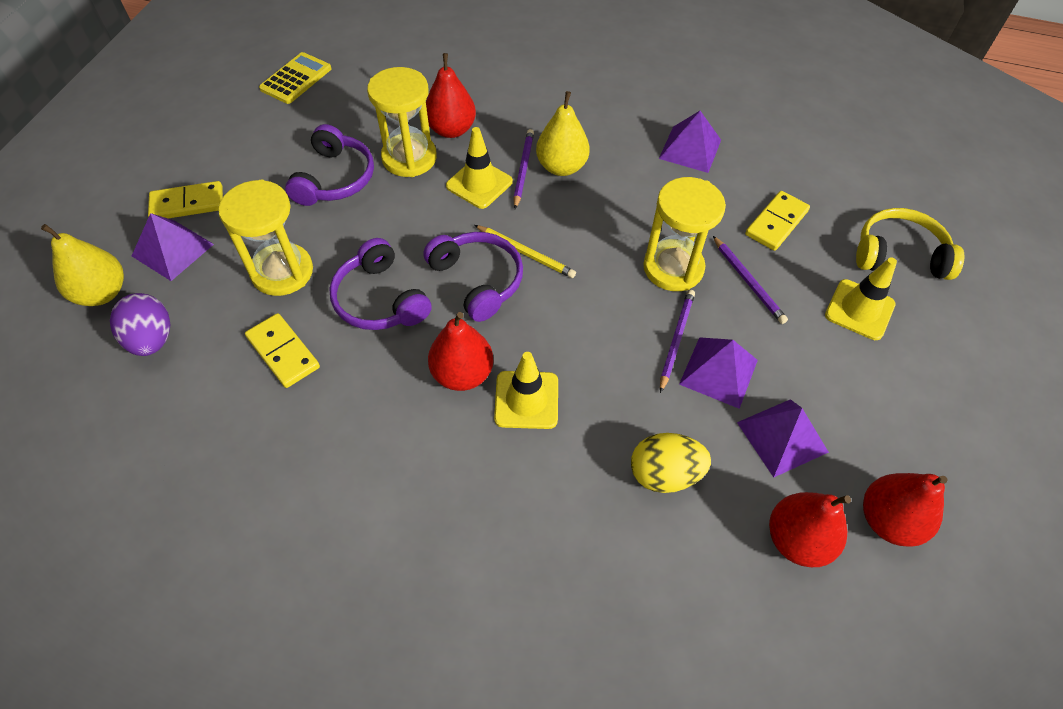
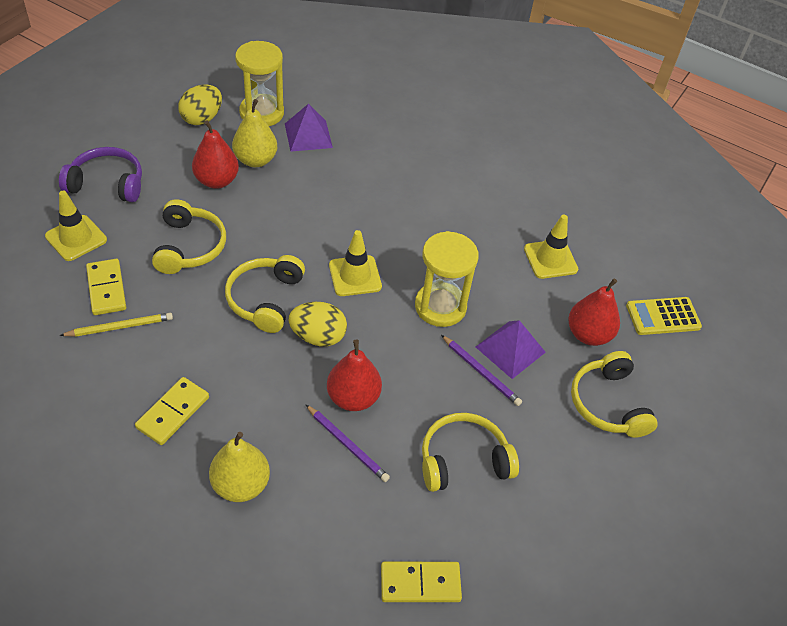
purple egg: [110,293,170,356] = 1 -> none = 0
purple headphones: [285,124,374,206] [329,238,432,330] [423,232,523,322] = 3 -> [59,147,142,202] = 1
purple pencil: [514,129,534,209] [660,290,695,393] [713,236,788,324] = 3 -> [306,405,390,482] [441,335,522,406] = 2
purple pyramid: [132,213,214,281] [659,111,721,173] [679,337,758,409] [737,399,829,477] = 4 -> [285,104,333,152] [476,320,546,379] = 2
red pear: [426,53,476,138] [428,312,493,391] [769,492,851,567] [863,473,948,547] = 4 -> [192,120,239,189] [327,340,382,411] [568,278,620,346] = 3
yellow egg: [631,433,711,493] = 1 -> [178,85,222,125] [289,302,347,346] = 2
yellow headphones: [856,208,964,280] = 1 -> [152,199,226,274] [225,255,305,333] [422,413,519,492] [571,351,658,438] = 4
yellow hourglass: [219,180,313,296] [367,67,437,177] [643,177,726,291] = 3 -> [235,41,284,126] [415,231,479,327] = 2

